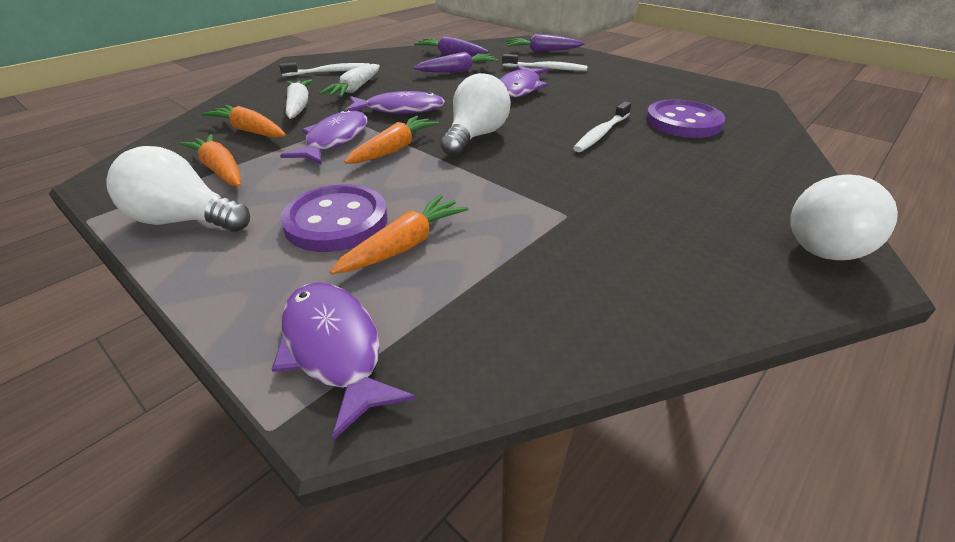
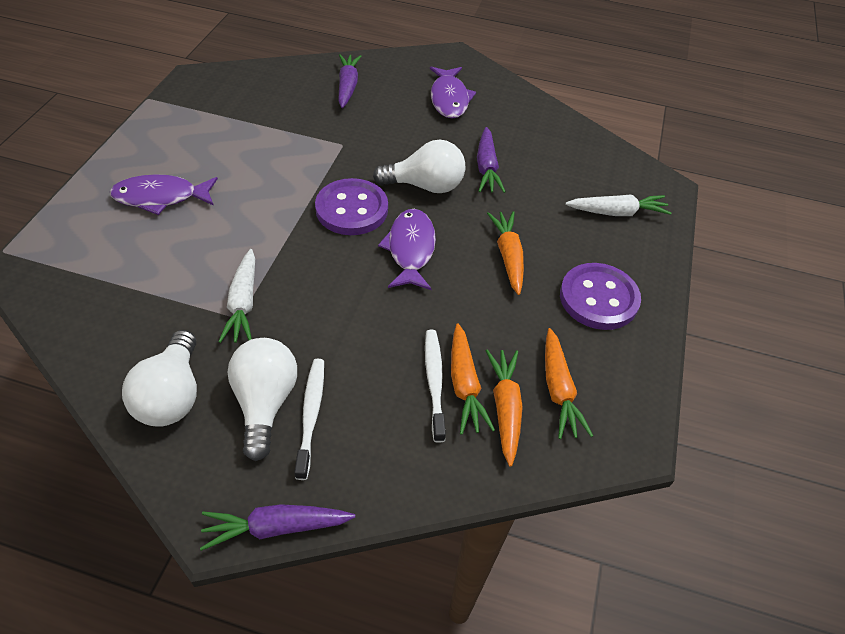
purple fish: [272,282,416,440] [280,109,368,165] [344,91,445,114] [500,65,548,98] = 4 -> [110,174,218,215] [378,209,436,290] [430,67,476,118] = 3
white toothbrush: [279,63,370,76] [502,54,588,71] [573,101,631,152] = 3 -> [294,359,324,480] [425,330,446,443] = 2

